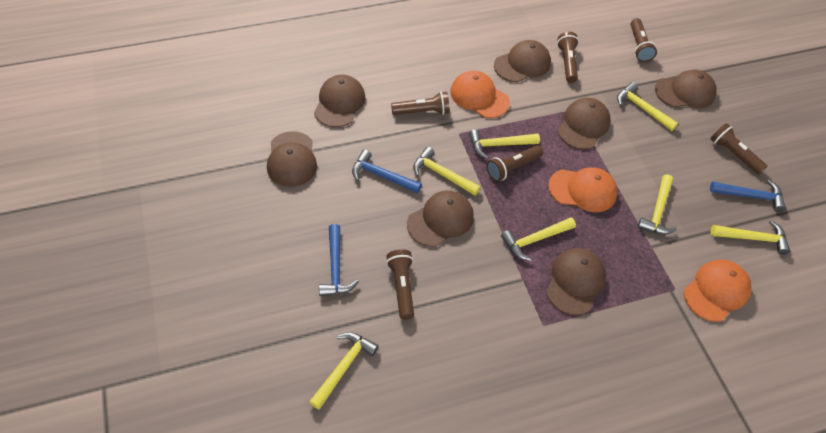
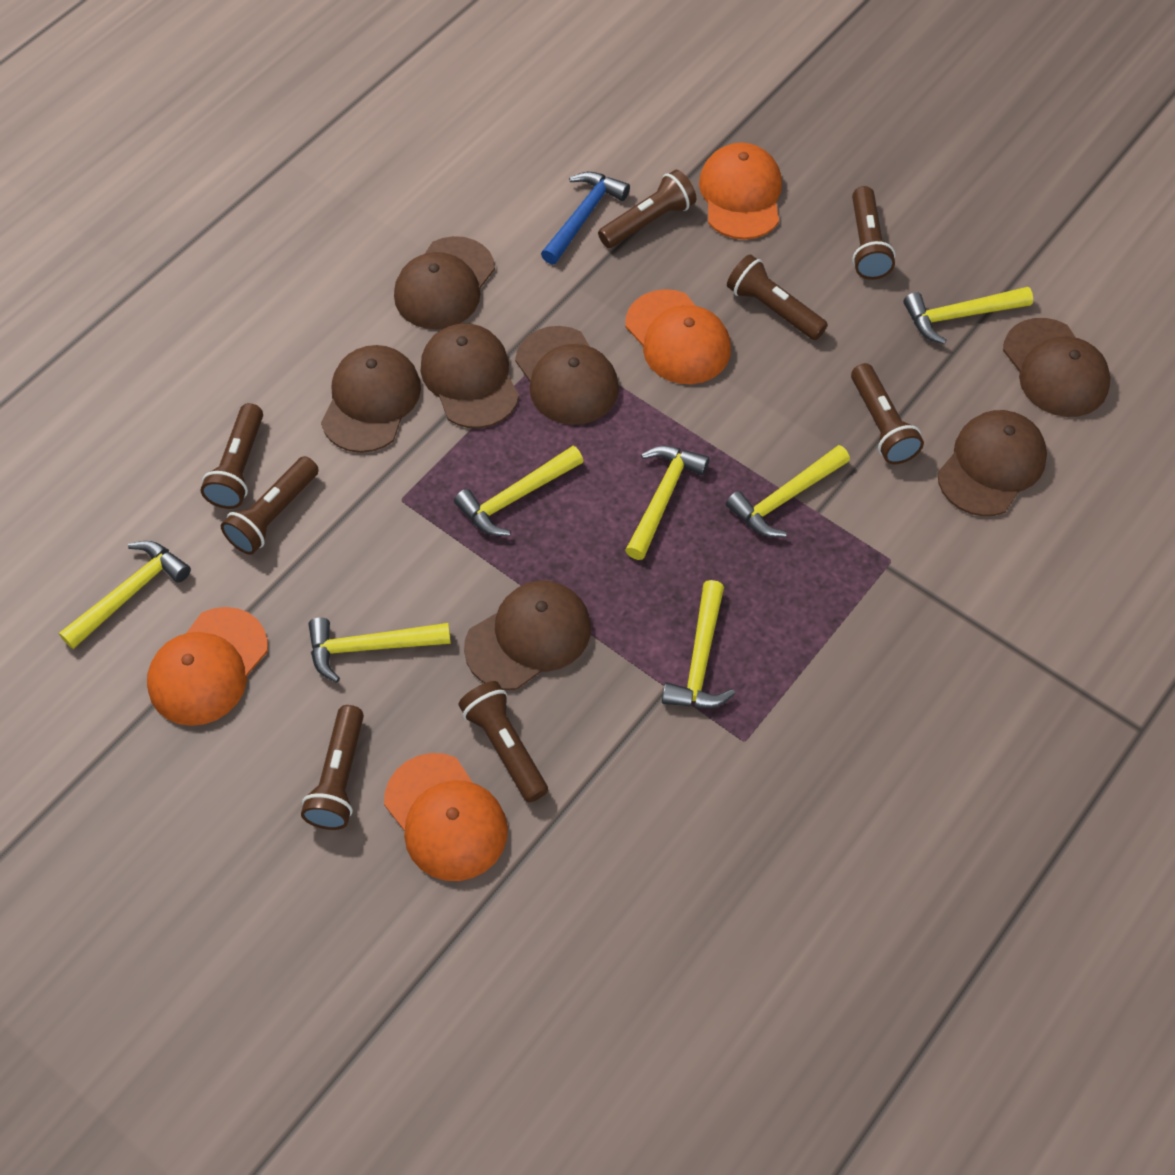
blue hammer: [319,224,359,296] [352,150,422,193] [710,180,786,212] = 3 -> [541,172,630,264] = 1
brown flashlight: [386,249,414,320] [391,92,450,115] [486,145,543,182] [557,32,579,83] [631,18,657,62] [710,123,768,174] = 6 -> [200,403,263,509] [221,456,319,555] [301,705,364,830] [458,681,548,803] [598,170,696,248] [727,254,828,340] [851,363,924,464] [852,186,895,280] = 8
orange cap: [450,70,510,118] [548,167,618,212] [684,260,752,322] = 3 -> [147,607,268,726] [384,753,508,881] [625,289,731,384] [699,143,782,240] = 4

